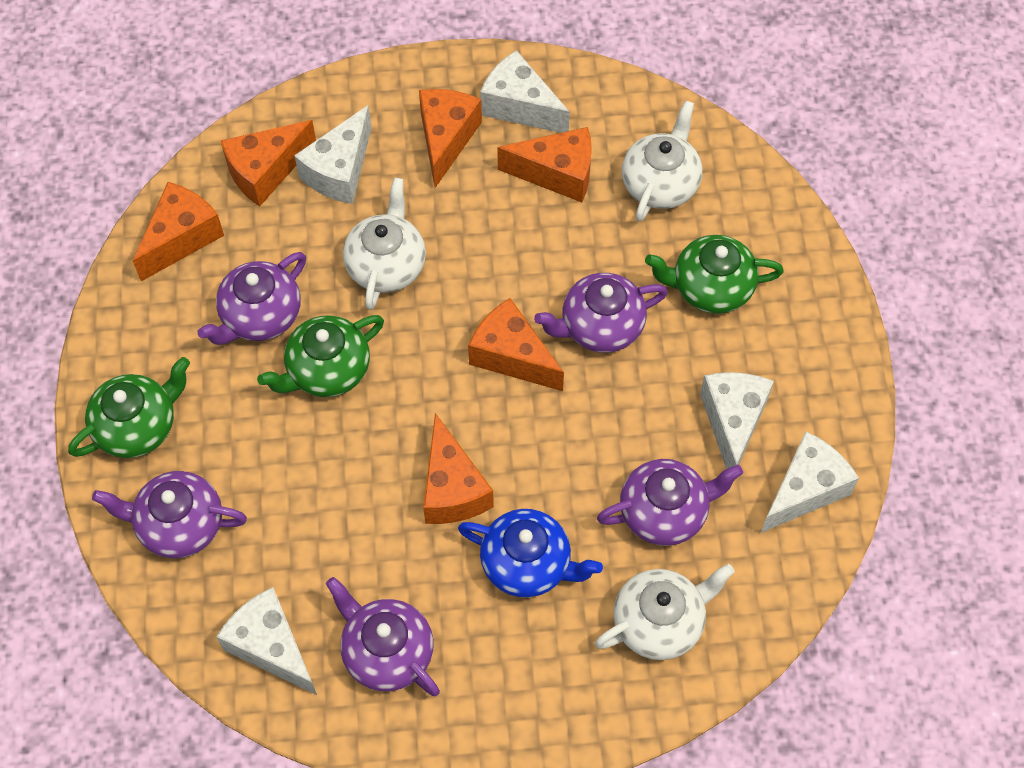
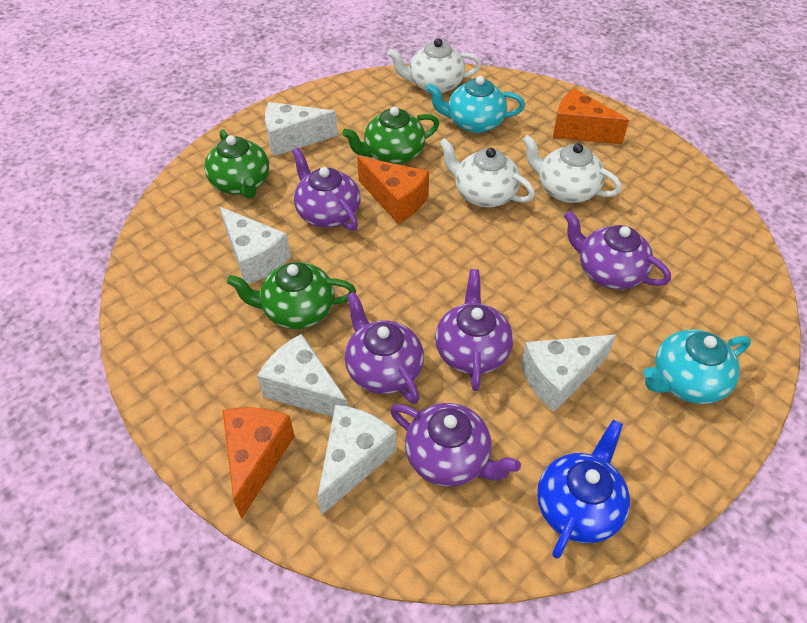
orange cheese: [133,182,224,281] [220,120,316,207] [419,89,482,188] [423,413,494,524] [468,298,564,391] [497,127,592,202] = 6 -> [222,407,295,519] [357,156,429,224] [553,88,629,144] = 3
turquoise teapot: none = 0 -> [426,76,525,133] [644,329,751,404] = 2

